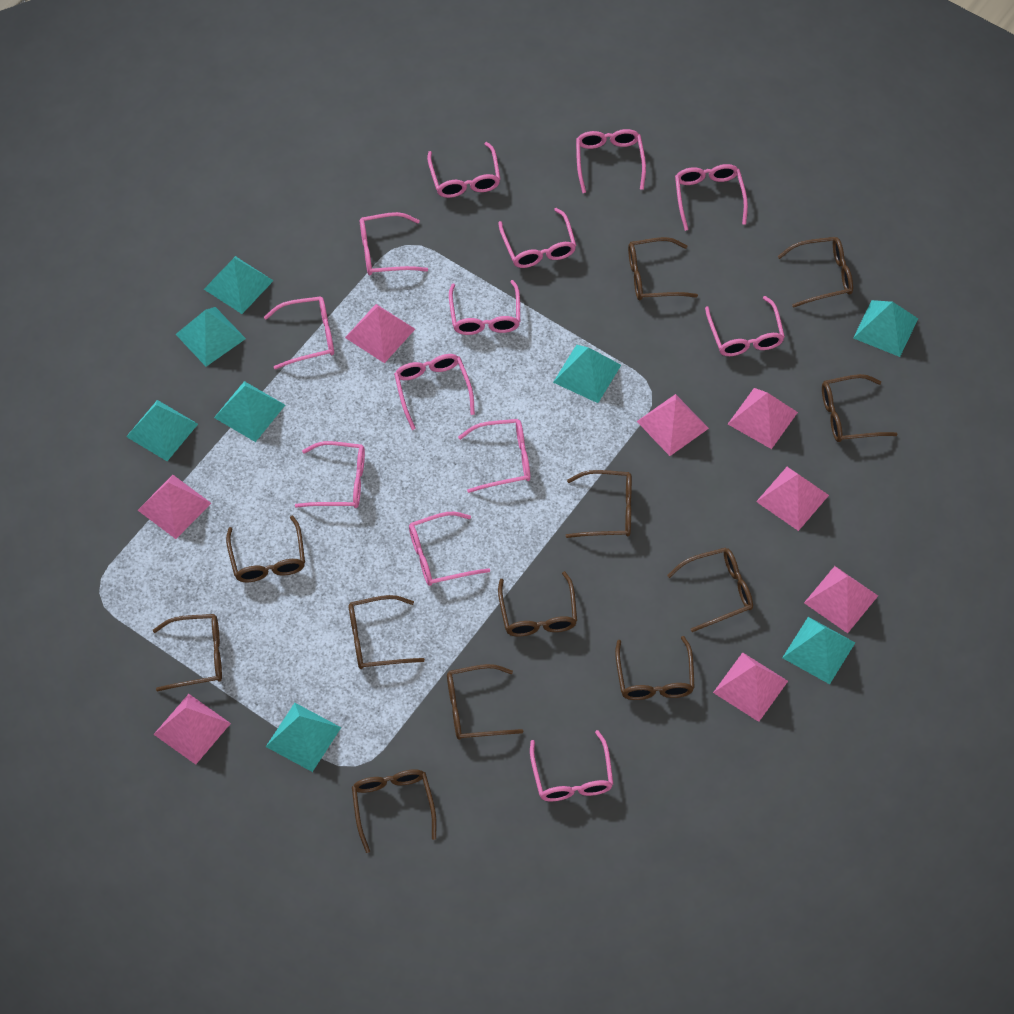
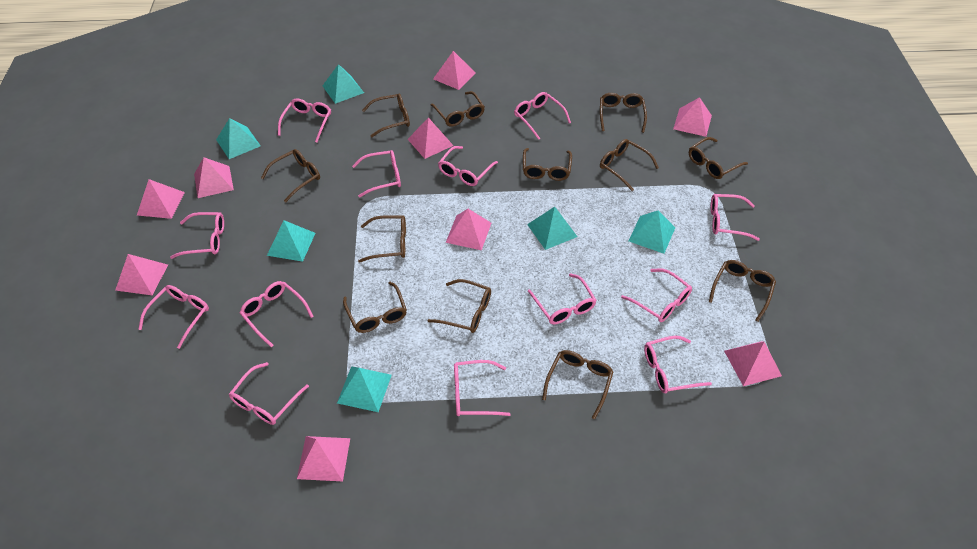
pink pyramid: [138,475,211,539] [153,694,231,765] [345,304,415,363] [637,394,709,456] [713,652,788,722] [728,388,798,449] [756,467,829,531] [804,566,878,633] = 8 -> [115,254,168,295] [137,179,185,219] [194,157,234,198] [297,436,350,481] [408,117,454,159] [433,51,475,90] [446,209,491,250] [673,97,712,137] [724,341,782,386] = 9
turquoise pyramid: [126,400,198,461] [176,307,246,366] [204,256,274,314] [214,381,285,442] [266,703,341,772] [553,344,621,403] [782,617,855,684] [853,300,918,357] = 8 -> [216,118,261,159] [267,220,315,262] [323,64,364,104] [337,366,392,412] [527,206,578,250] [629,210,675,254] = 6

